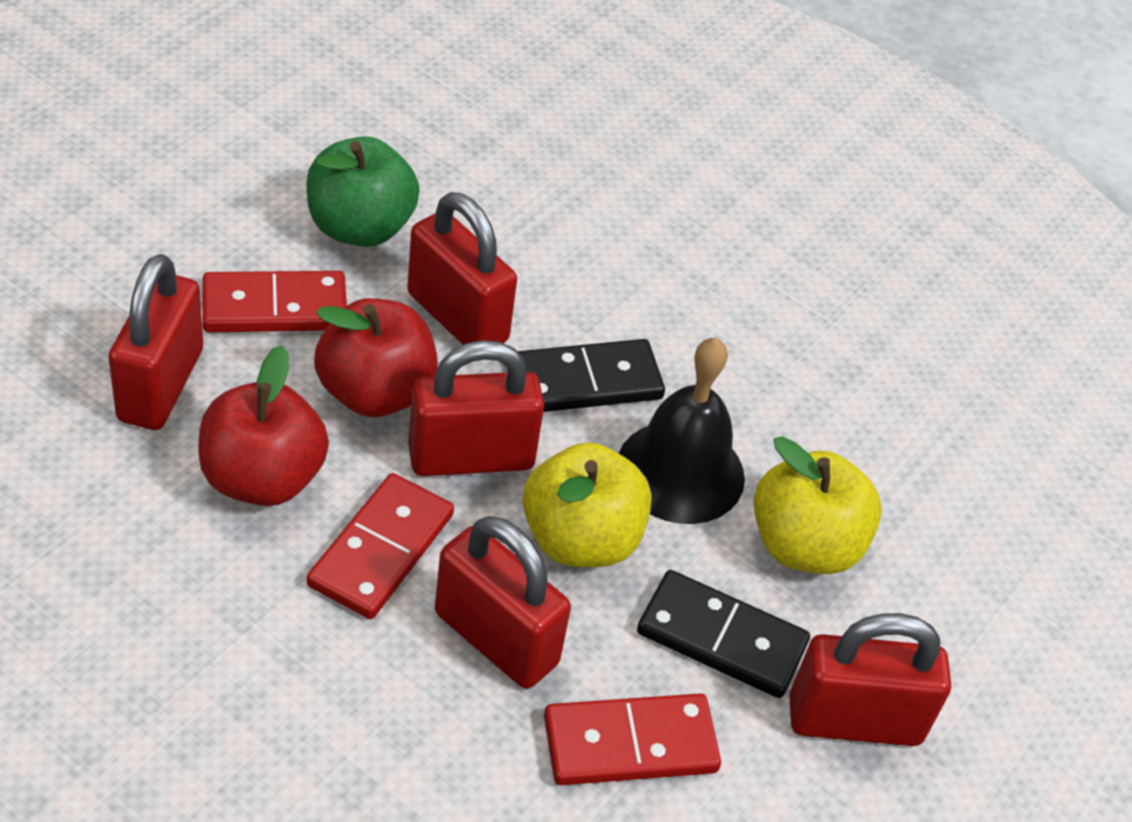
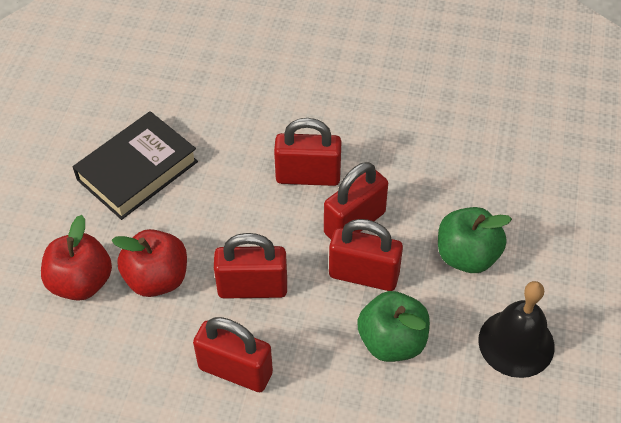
black book: none = 0 -> [73,111,198,220] = 1
black domino: [518,339,665,412] [637,570,810,698] = 2 -> none = 0
green apple: [307,136,420,247] = 1 -> [357,291,430,362] [438,207,512,273] = 2
red domino: [202,271,347,332] [307,473,454,619] [544,693,721,785] = 3 -> none = 0
yellow apple: [523,442,652,567] [754,436,882,574] = 2 -> none = 0

